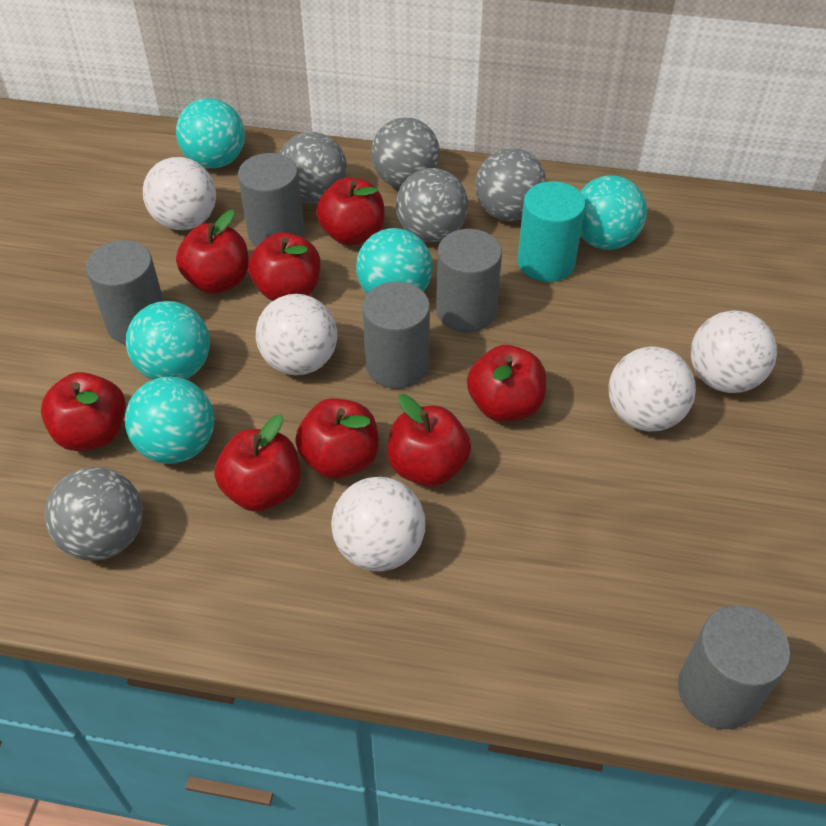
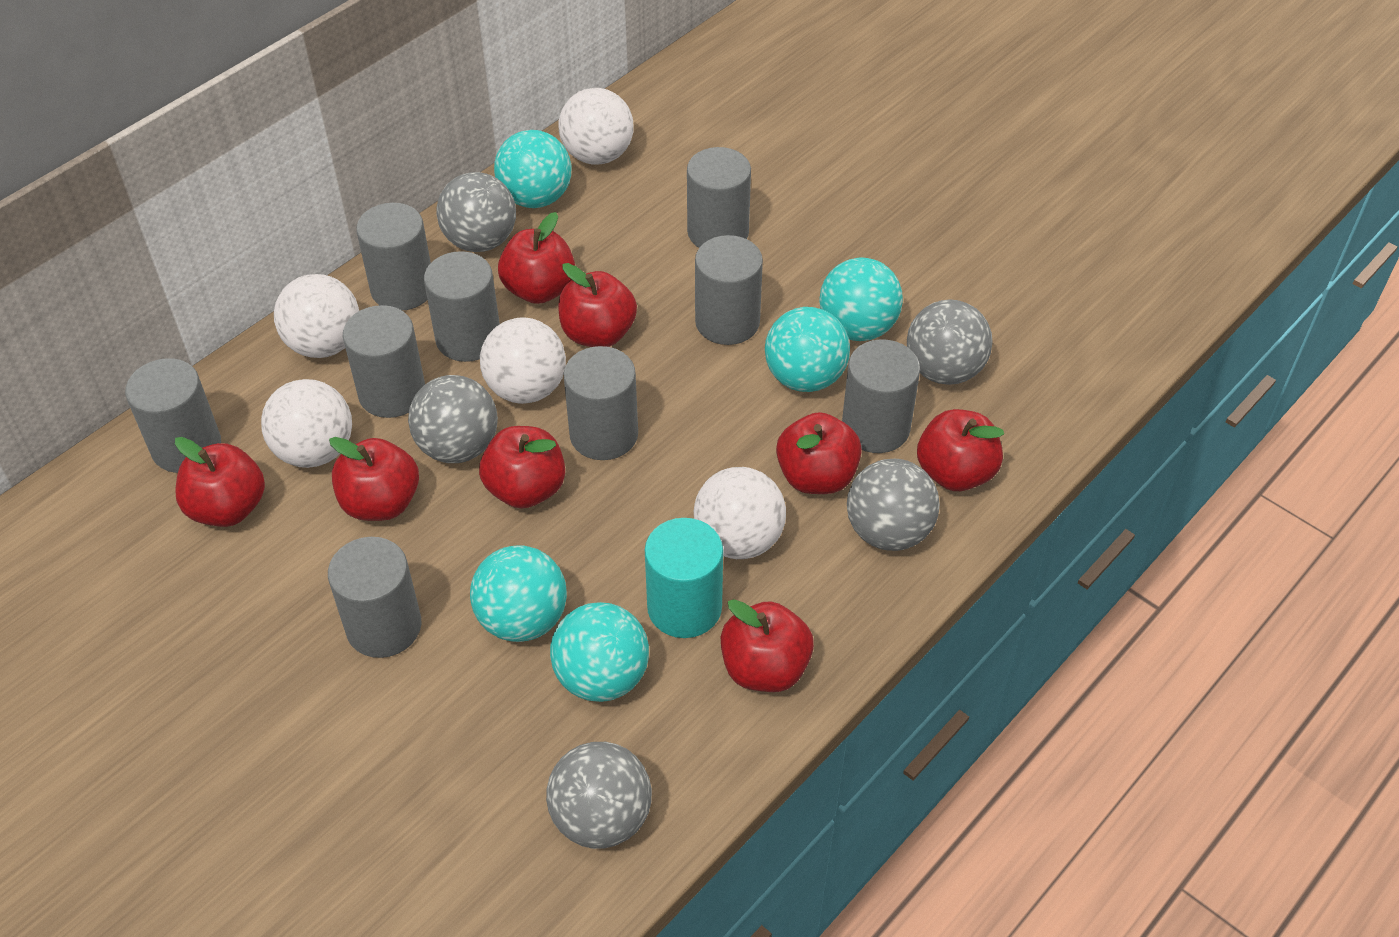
grey cylinder: [86,240,164,344] [238,153,304,247] [362,282,430,389] [436,229,502,332] [678,605,790,729] = 5 -> [125,358,221,473] [328,537,422,658] [343,305,425,418] [356,203,431,311] [424,251,500,362] [563,346,638,460] [687,147,751,248] [695,235,763,345] [842,339,920,453] = 9

